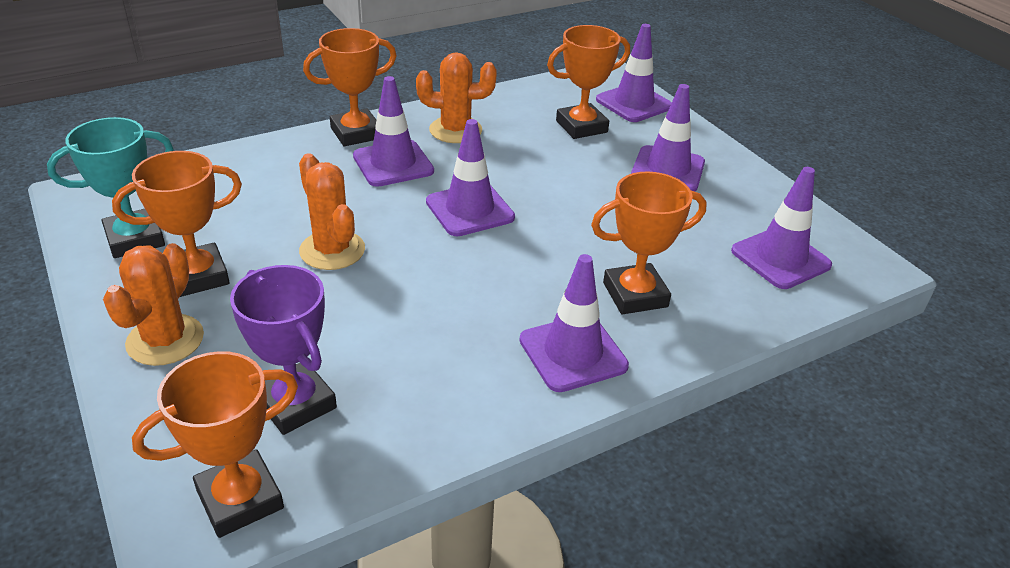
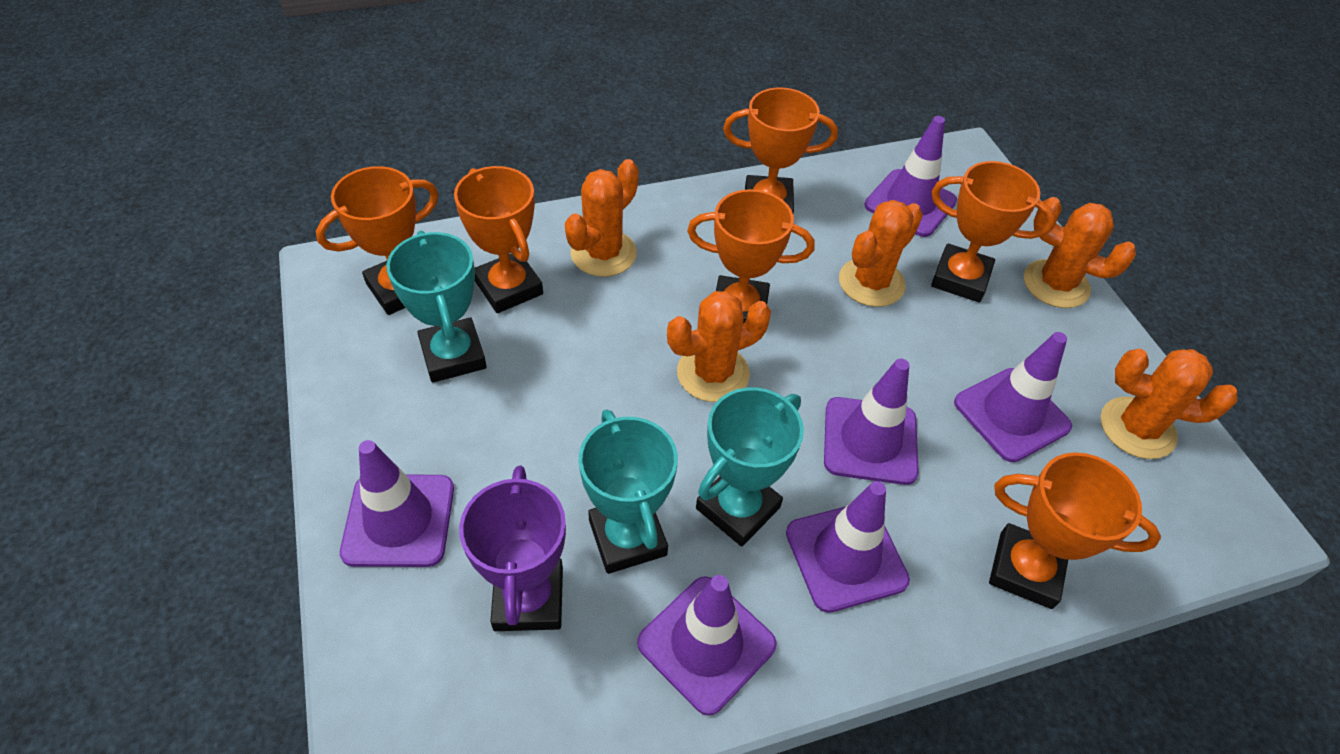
orange cactus: [103,243,204,366] [299,153,365,270] [416,52,497,143] = 3 -> [565,159,639,277] [667,291,771,402] [839,200,923,307] [1024,197,1136,308] [1101,349,1237,459] = 5
orange trophy: [112,151,242,297] [132,351,298,538] [303,28,397,146] [547,25,630,139] [591,171,707,314] = 5 -> [316,166,438,315] [454,166,543,313] [687,189,814,323] [723,88,838,213] [931,161,1056,303] [989,452,1161,609] = 6
turquoise trophy: [47,117,174,258] = 1 -> [386,230,487,383] [578,409,678,574] [696,387,804,546] = 3

